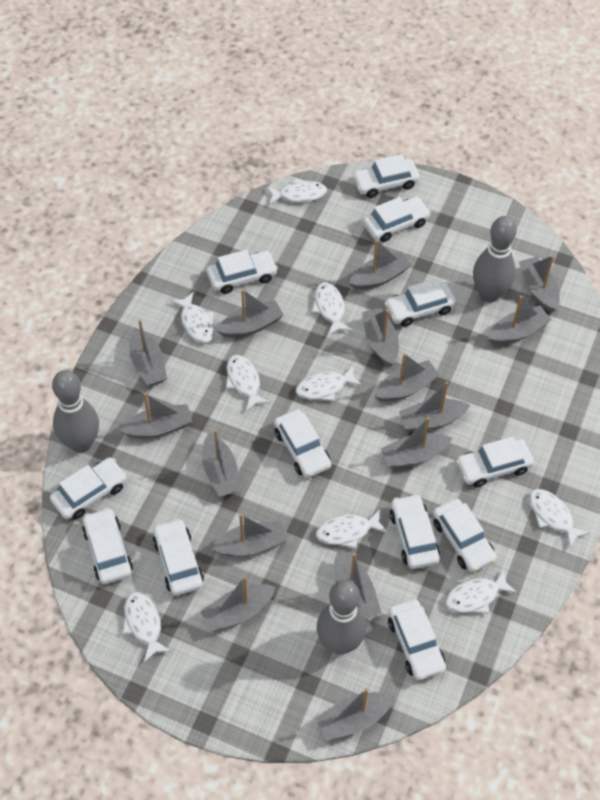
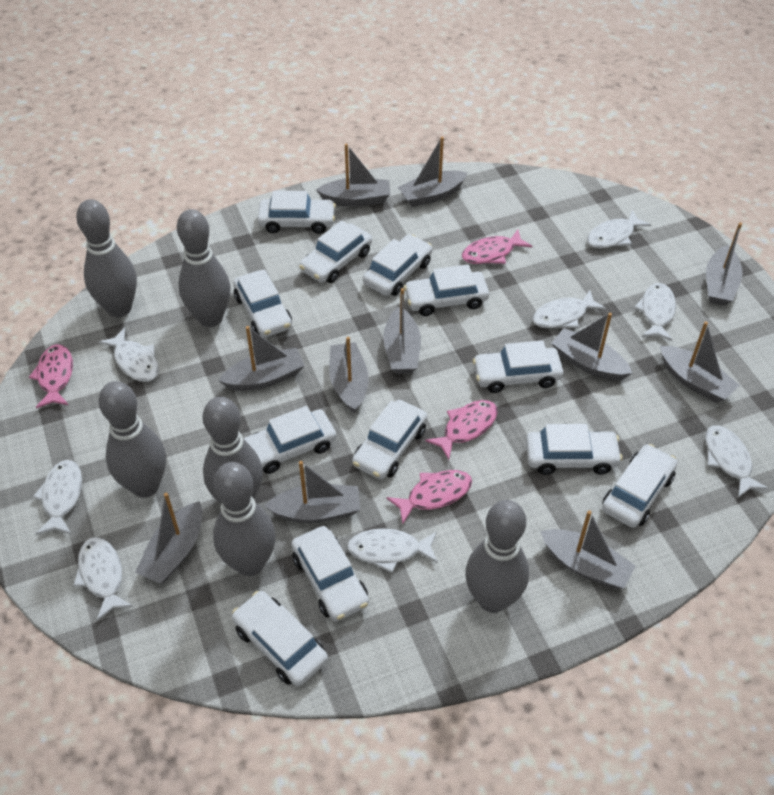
grey boat: [119,393,192,438] [129,320,167,386] [201,576,276,631] [202,429,241,497] [210,513,287,556] [217,289,284,338] [315,688,395,740] [334,551,382,619] [349,240,411,290] [362,308,399,367] [374,353,440,402] [381,417,452,469] [399,382,470,432] [488,296,551,345] [519,255,560,313] = 15 -> [135,493,202,584] [218,326,305,391] [264,461,360,523] [316,143,390,207] [329,337,369,414] [383,288,421,374] [398,137,467,207] [540,510,636,589] [551,313,632,381] [660,322,739,403] [706,222,742,306] = 11
grey bowling pin: [52,370,99,453] [317,580,366,654] [473,216,517,303] = 3 -> [76,199,137,317] [98,381,166,498] [177,209,231,327] [203,397,263,503] [213,462,276,576] [465,500,529,613] = 6
pink fish: none = 0 -> [29,344,73,409] [387,470,472,524] [425,400,498,460] [462,230,532,264] = 4
white fish: [123,592,172,662] [171,292,214,343] [226,355,270,411] [266,178,327,205] [296,365,362,401] [312,282,352,335] [316,509,388,549] [445,569,517,614] [529,489,590,548] = 9 -> [33,460,82,535] [73,537,133,621] [99,327,159,382] [347,528,438,573] [532,290,606,328] [587,210,651,248] [634,283,676,341] [705,426,769,498] = 8

